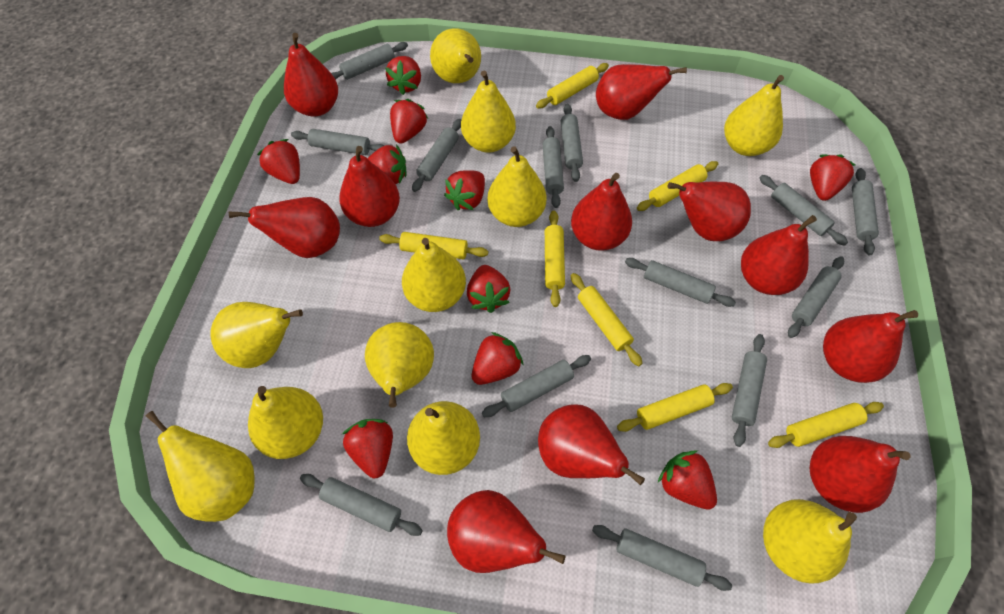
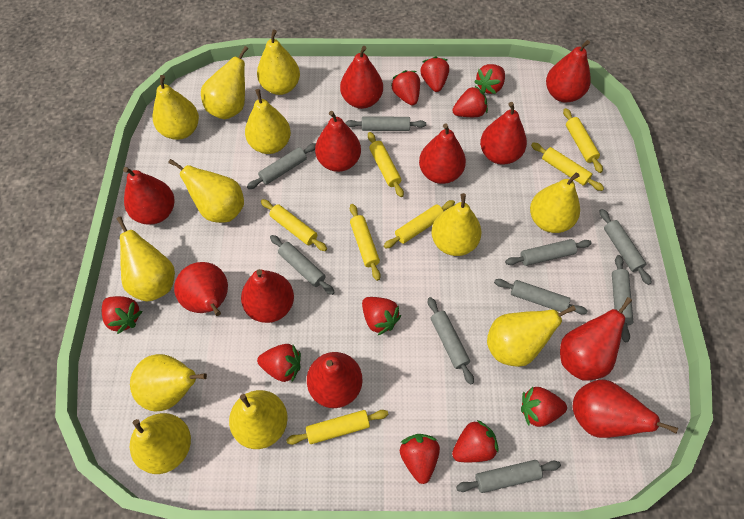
grey rolling pin: [291,129,384,155] [300,474,423,536] [331,42,408,80] [412,119,462,192] [482,355,591,417] [543,126,564,208] [561,104,583,182] [592,525,732,591] [625,258,736,307] [732,334,767,447] [759,175,848,246] [788,256,844,338] [852,168,879,255] = 13 -> [247,143,316,189] [270,235,335,295] [346,116,426,131] [428,297,474,385] [456,460,561,493] [494,279,587,314] [505,239,592,266] [600,209,652,285] [612,255,633,342] = 9
yellow pear: [146,411,255,522] [210,302,303,368] [248,386,323,459] [365,322,434,408] [402,238,466,312] [407,401,480,475] [430,28,481,83] [461,71,516,153] [488,146,546,227] [724,75,784,156] [763,499,857,584] = 11 -> [116,216,175,302] [130,354,207,412] [130,413,191,474] [153,75,199,140] [168,159,244,223] [201,46,249,119] [229,390,288,449] [245,89,291,154] [257,29,300,95] [431,193,481,256] [487,305,576,367] [530,173,580,233] = 12

